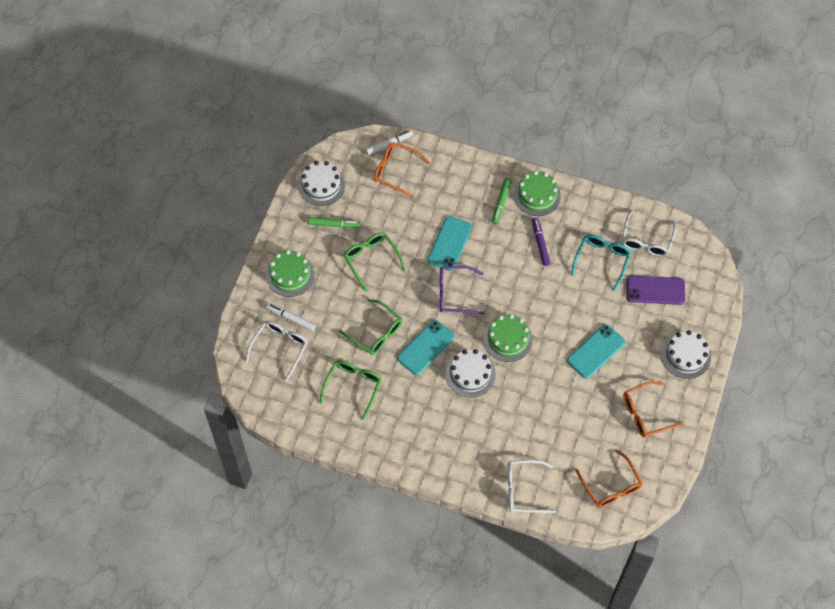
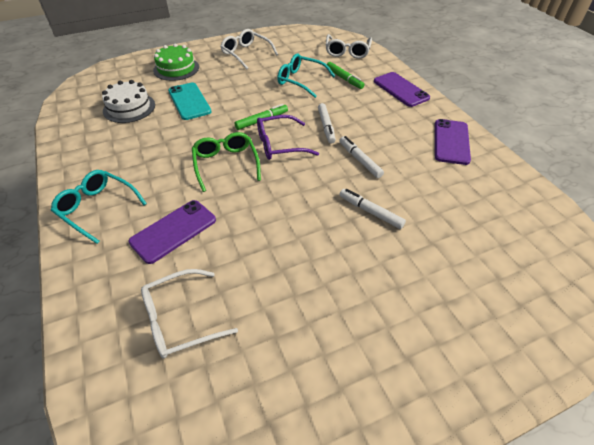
green cake: [266,250,315,297] [483,314,533,362] [514,171,561,216] = 3 -> [153,43,199,81] = 1
green glasses: [320,360,382,420] [339,299,402,355] [344,232,406,292] = 3 -> [192,132,261,192] = 1
orange glasses: [374,142,430,198] [575,450,643,508] [623,381,684,437] = 3 -> none = 0
purple marker: [532,218,550,266] = 1 -> none = 0
purple phone: [627,275,685,305] = 1 -> [128,200,216,264] [374,72,430,107] [435,119,471,165] = 3
turquoise glasses: [571,234,631,291] = 1 -> [51,170,147,244] [277,54,335,98] = 2
turquoise phone: [397,320,455,375] [428,216,472,271] [567,324,625,379] = 3 -> [168,83,211,120] = 1
white cake: [298,161,345,206] [446,349,496,397] [661,330,711,379] = 3 -> [102,80,155,123] = 1
white marker: [266,303,316,331] [365,130,413,155] = 2 -> [318,103,336,144] [339,136,384,178] [339,189,406,229] = 3

